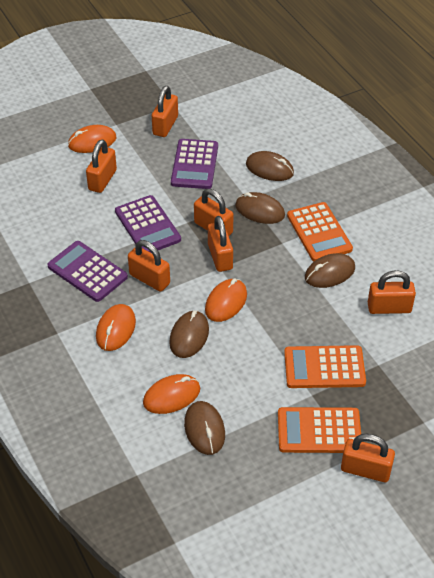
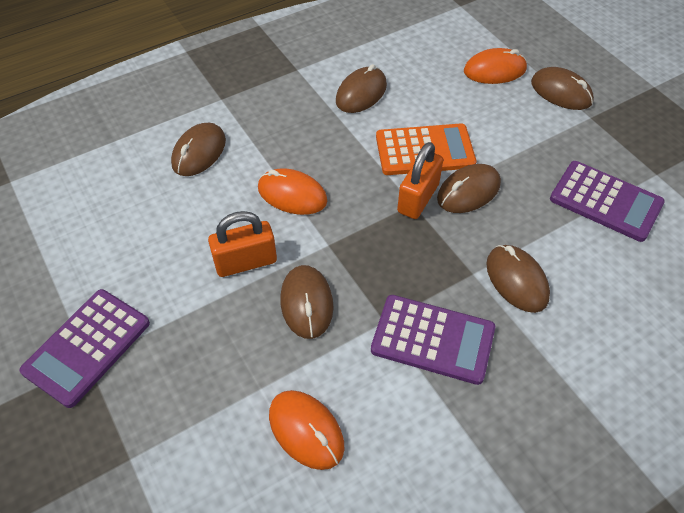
brown mouse: [169,311,209,358] [184,401,225,455] [235,192,285,224] [246,151,294,181] [305,253,355,288] = 5 -> [171,123,226,176] [280,265,333,339] [336,64,387,113] [437,164,501,213] [486,245,550,313] [531,67,594,110] = 6
orange calculator: [278,407,361,453] [284,345,366,388] [287,202,353,261] = 3 -> [376,123,477,175] = 1
orange mouse: [68,125,117,153] [96,304,136,351] [143,374,200,414] [205,278,247,322] = 4 -> [258,169,327,215] [269,390,344,470] [464,48,527,84] = 3
orange padlock: [86,140,117,193] [128,240,170,292] [152,86,178,137] [194,189,233,236] [208,216,233,272] [341,434,395,482] [368,270,416,314] = 7 -> [208,211,277,277] [397,142,443,219] = 2

